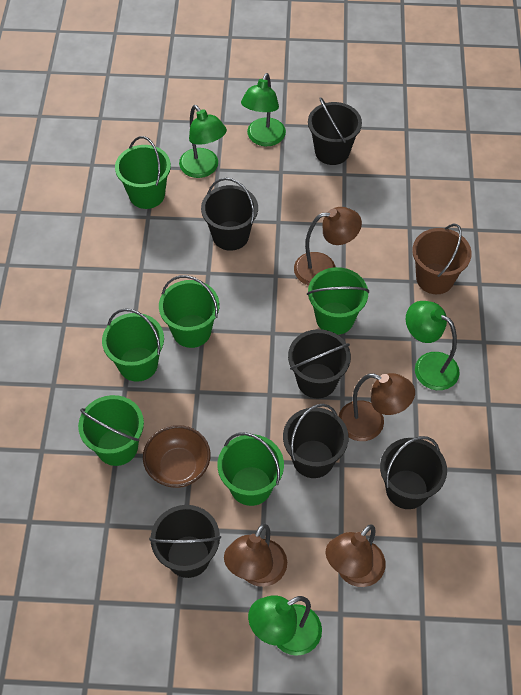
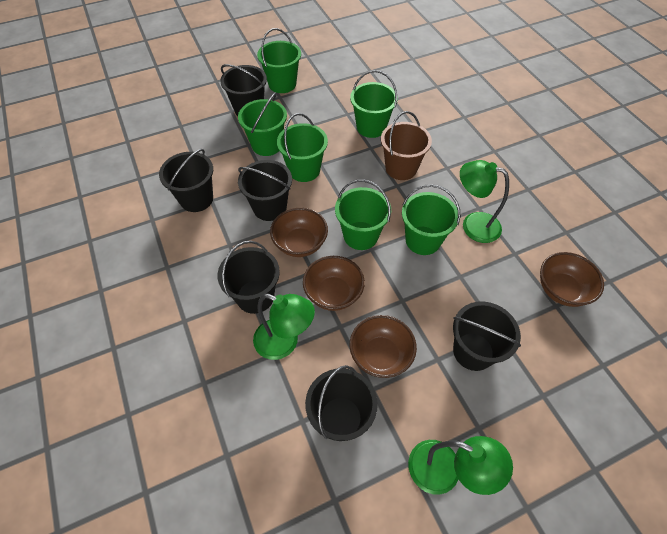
brown bowl: [143,425,211,488] = 1 -> [270,208,328,257] [303,256,365,311] [350,315,417,378] [540,252,604,307] = 4
brown lamp: [224,524,287,587] [294,207,362,285] [326,524,385,587] [339,373,415,441] = 4 -> none = 0
green lamp: [179,105,227,178] [241,73,286,146] [248,595,322,656] [406,301,460,390] = 4 -> [253,294,315,360] [408,436,513,495] [460,160,509,243] = 3

